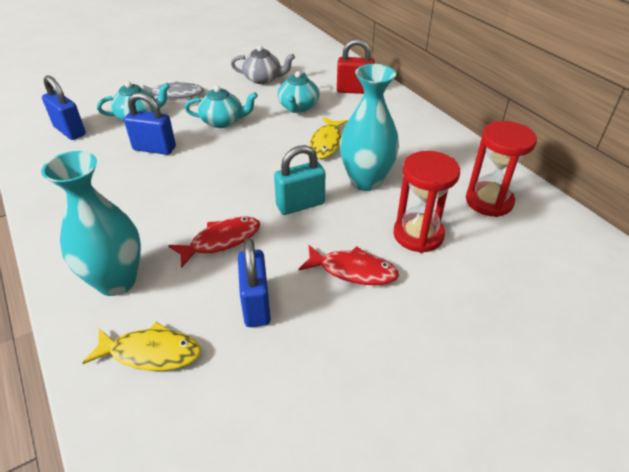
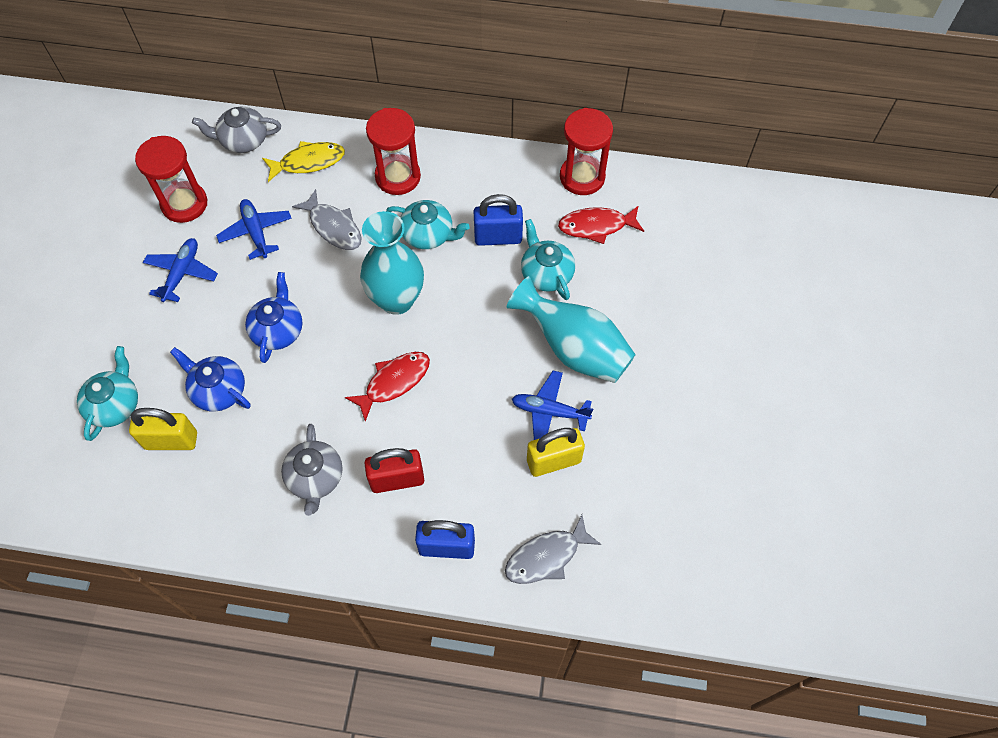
blue padlock: [42,75,86,140] [124,92,176,155] [238,238,271,327] = 3 -> [415,520,475,559] [474,194,523,246] = 2
blue plane: none = 0 -> [143,238,218,302] [216,199,292,260] [512,371,593,440] = 3
blue teapot: none = 0 -> [170,347,251,412] [245,272,302,363] = 2
grey fish: [143,81,204,98] = 1 -> [292,189,362,250] [505,515,601,584] = 2
grey teapot: [231,45,295,84] = 1 -> [192,107,281,153] [281,424,343,516] = 2
red hourglass: [393,151,460,253] [466,121,537,217] = 2 -> [135,136,207,223] [366,108,421,195] [560,108,613,195] = 3
turquoise padlock: [274,145,325,215] = 1 -> none = 0
yellow fish: [82,322,201,371] [309,117,348,159] = 2 -> [262,141,345,182] = 1
yellow padlock: none = 0 -> [129,408,197,450] [527,428,585,477] = 2

